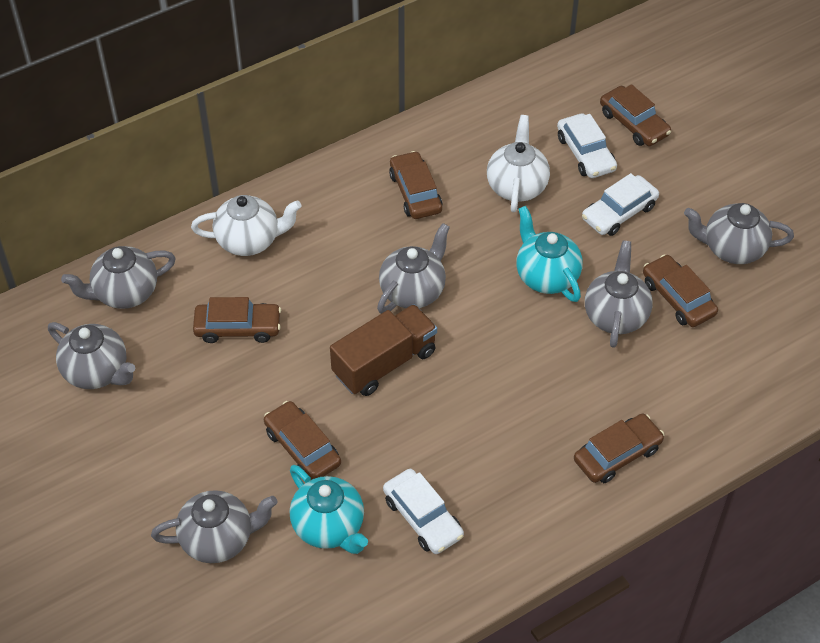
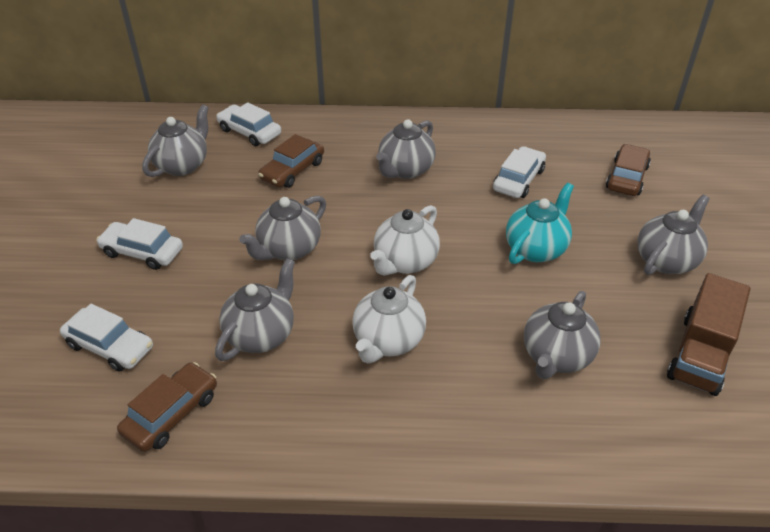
brown car: [193,297,281,343] [264,401,341,480] [389,151,443,219] [574,414,664,483] [600,84,671,146] [643,254,718,327] = 6 -> [117,362,217,452] [258,134,324,188] [606,144,651,196] = 3
turquoise teapot: [290,465,368,554] [516,206,583,302] = 2 -> [506,183,574,264] = 1
white car: [383,469,464,554] [557,113,617,178] [582,173,659,236] = 3 -> [60,304,153,372] [96,218,183,270] [216,102,281,146] [493,146,546,198] = 4

